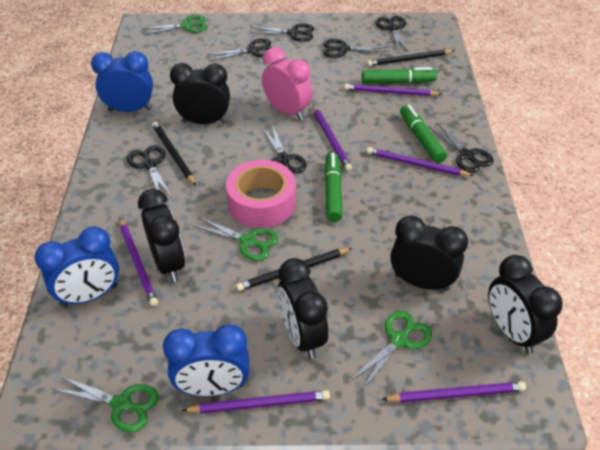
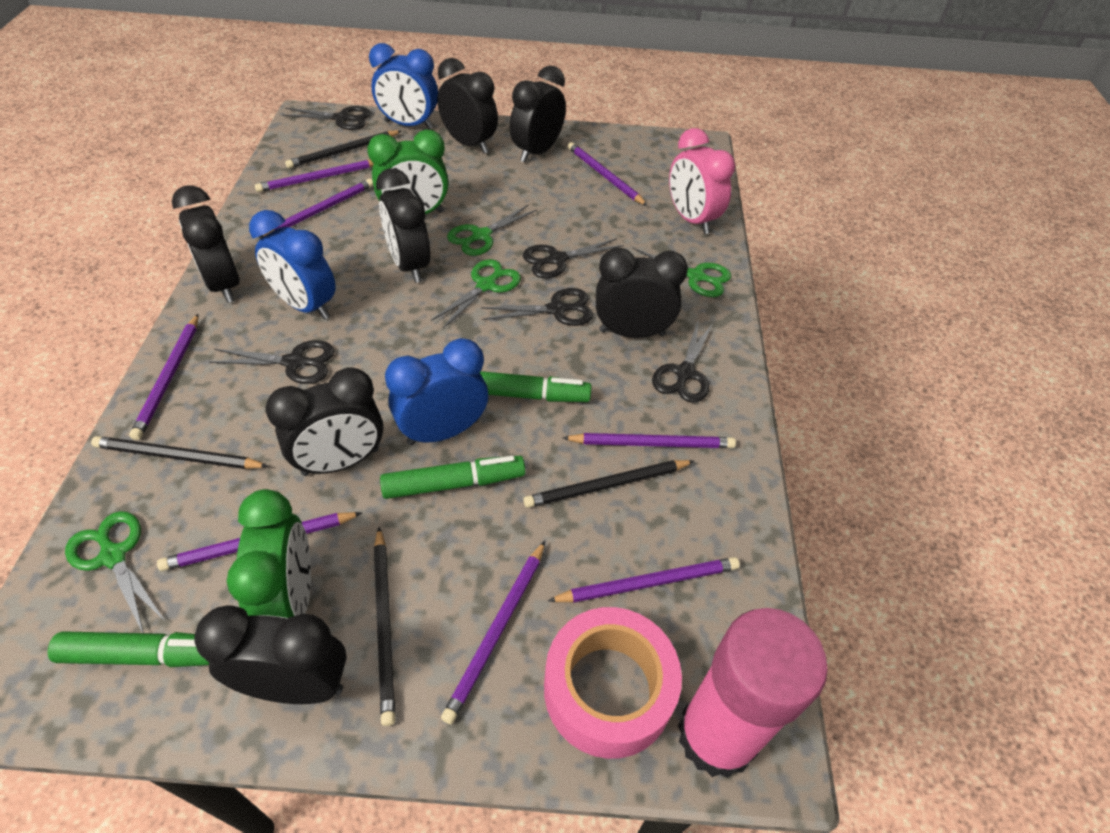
black clock: [138,189,185,282] [170,63,230,124] [278,258,328,359] [390,215,468,291] [488,255,563,354] = 5 -> [172,185,240,303] [194,605,347,704] [265,367,383,476] [376,168,430,283] [437,58,498,154] [510,66,566,162] [596,248,688,338] = 7
black pencil: [152,122,196,186] [236,248,352,291] [367,49,454,66] = 3 -> [91,436,269,469] [285,130,401,169] [374,527,395,726] [523,460,694,508] = 4
black scissors: [127,145,172,197] [207,38,272,61] [249,23,314,42] [262,124,307,173] [323,39,390,58] [376,16,408,52] [429,123,494,173] = 7 -> [209,340,335,384] [282,106,371,130] [481,288,593,326] [523,238,624,278] [652,319,713,403] = 5
green clock: none = 0 -> [227,489,311,618] [367,129,448,214] = 2
pink glue stick: none = 0 -> [678,608,828,778] = 1
purple pencil: [119,218,158,307] [182,390,330,414] [313,105,352,171] [344,84,442,96] [367,147,474,176] [381,382,526,403] = 6 -> [129,314,199,440] [157,512,362,571] [255,160,374,192] [258,179,373,238] [441,541,545,724] [548,557,740,603] [563,433,736,448] [568,142,648,206] = 8

